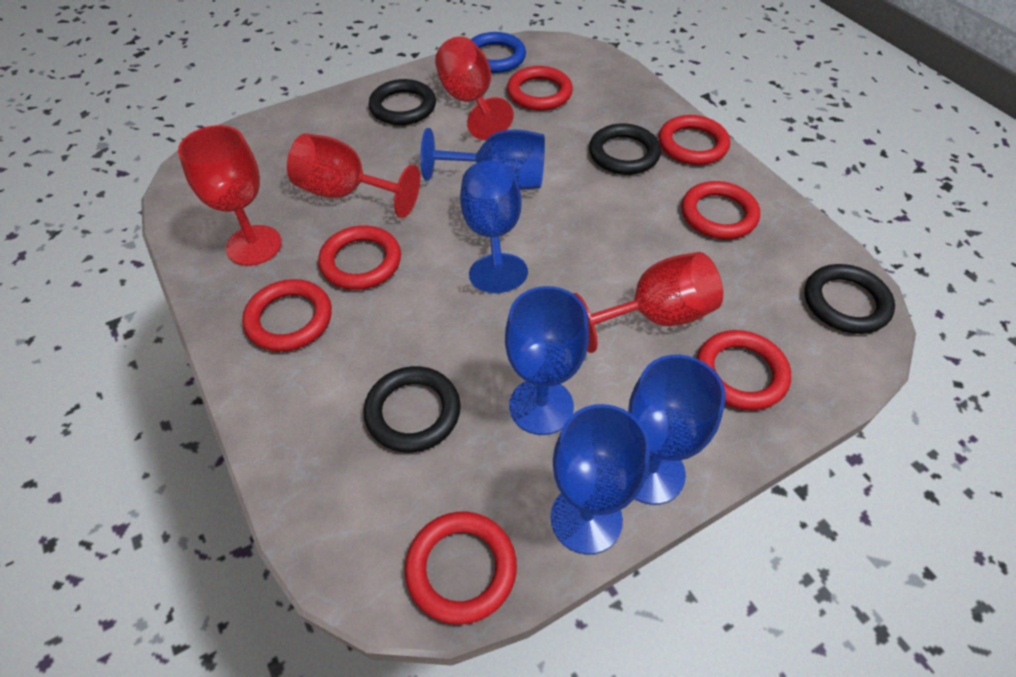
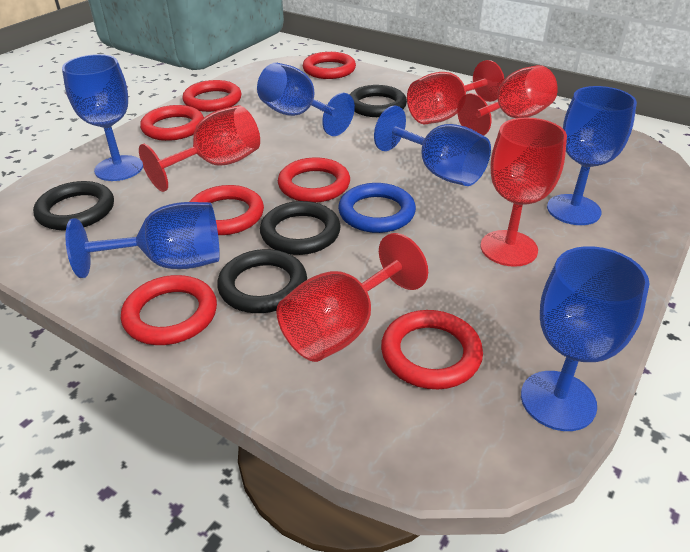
blue goblet: [420,128,545,190] [460,160,528,293] [505,286,589,435] [551,404,650,555] [628,355,726,505] = 5 -> [62,54,143,181] [65,202,220,278] [257,63,355,136] [374,105,491,186] [521,246,650,431] [547,86,637,225] = 6
red goblet: [178,125,282,266] [287,133,420,218] [435,36,514,140] [573,252,723,353] = 4 -> [139,105,260,192] [276,233,428,362] [407,60,504,124] [457,65,558,136] [481,117,567,267] = 5

